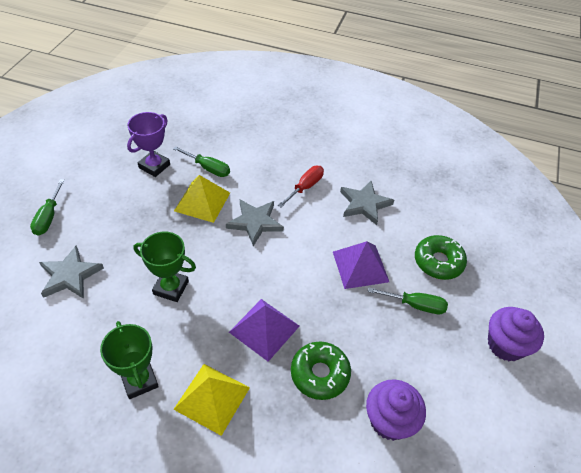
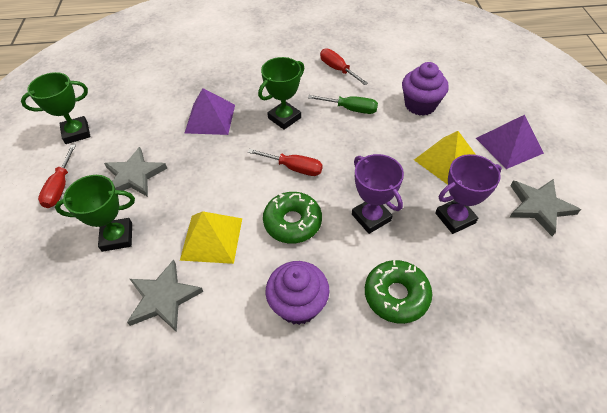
green screwdriver: [30,179,65,236] [173,146,230,177] [368,287,448,314] = 3 -> [308,95,378,114] = 1
green trophy: [100,321,159,399] [134,232,196,302] = 2 -> [21,72,91,144] [55,175,135,252] [258,57,304,130] = 3
purple trophy: [127,112,170,177] = 1 -> [352,154,404,234] [435,154,502,234] = 2
red screwdriver: [278,166,324,208] = 1 -> [38,145,76,208] [248,149,323,176] [320,48,368,85] = 3

